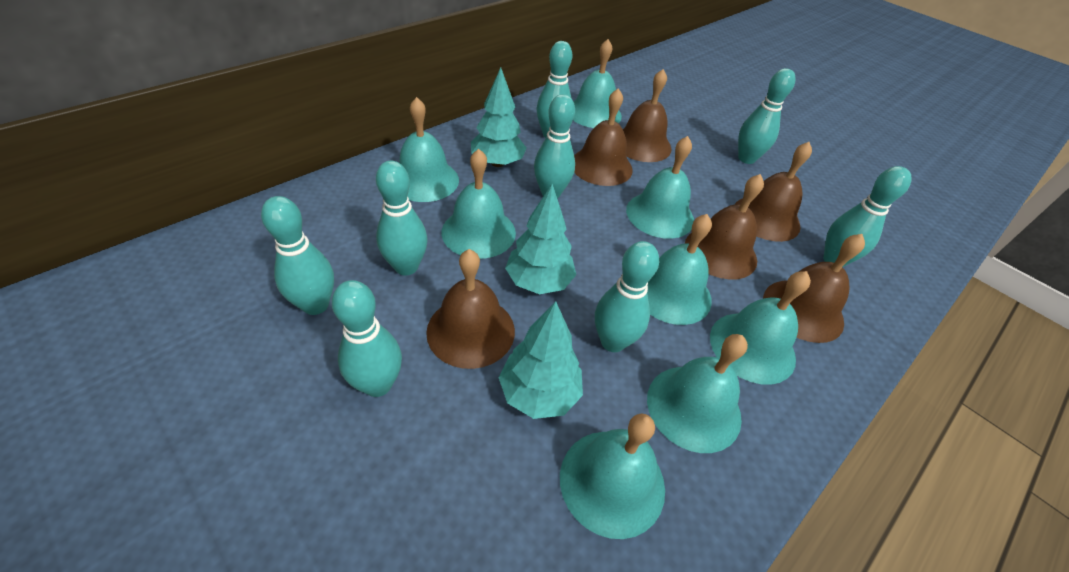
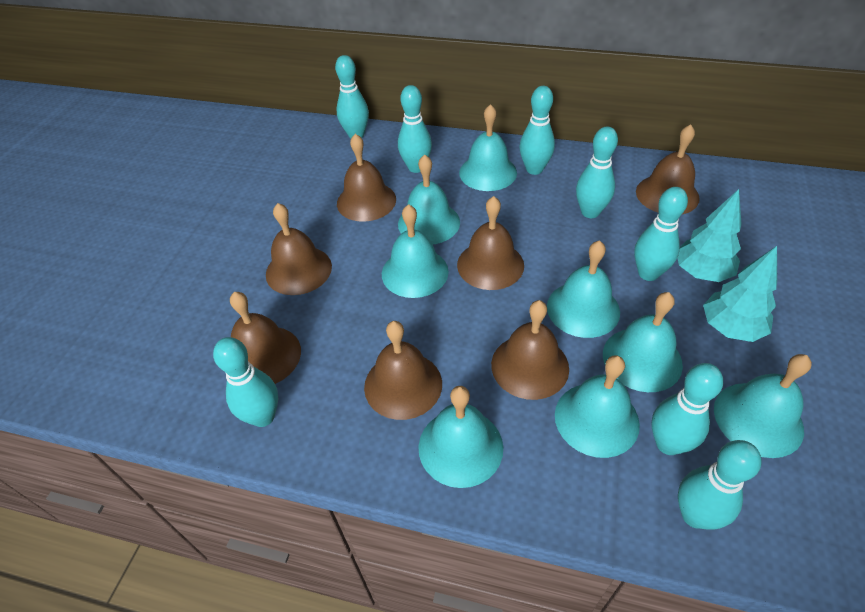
brown bell: [426,249,515,369] [574,88,633,186] [623,69,671,162] [685,174,764,280] [734,142,812,242] [763,234,865,343] = 6 -> [230,292,301,384] [266,203,332,295] [337,134,396,222] [364,321,442,420] [457,196,524,290] [491,300,569,400] [636,124,700,214] = 7
turquoise tree: [471,67,527,167] [498,301,583,419] [505,184,576,294] = 3 -> [678,189,742,282] [703,246,777,342] = 2

